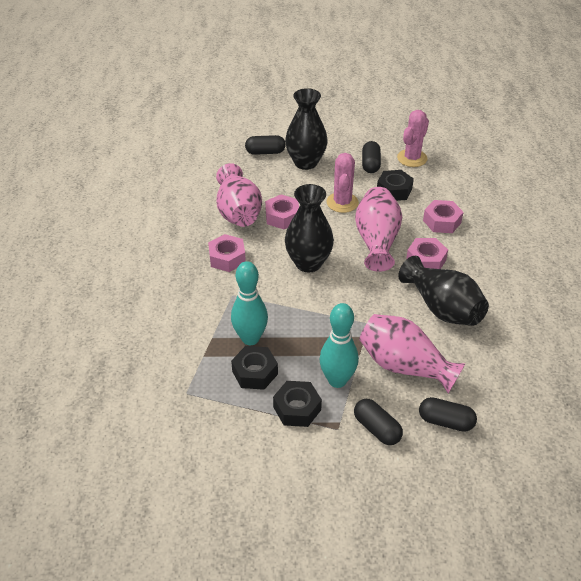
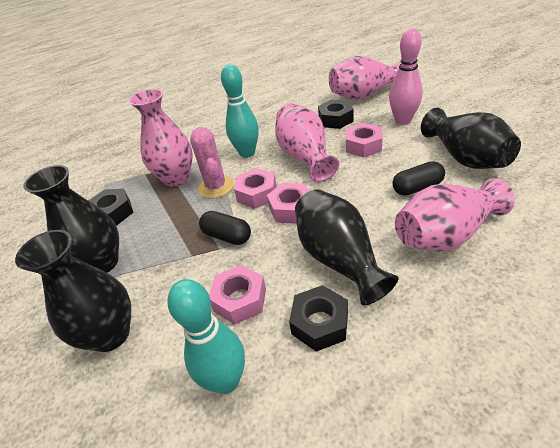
black capsule: [245,135,286,155] [354,399,403,445] [362,141,381,173] [419,397,477,432] = 4 -> [199,211,251,245] [392,161,445,196] = 2
black vase: [285,88,328,170] [285,184,334,272] [399,256,489,326] = 3 -> [15,230,131,352] [23,165,119,273] [295,189,398,306] [421,108,521,169] = 4
pink bowling pin: none = 0 -> [389,28,423,125] = 1
pink cactus: [326,153,359,213] [397,110,429,167] = 2 -> [190,127,234,198] = 1
pink vase: [216,163,262,227] [355,187,402,272] [359,314,466,393] = 3 -> [129,89,193,186] [275,103,339,182] [329,56,401,100] [395,178,515,251] = 4

